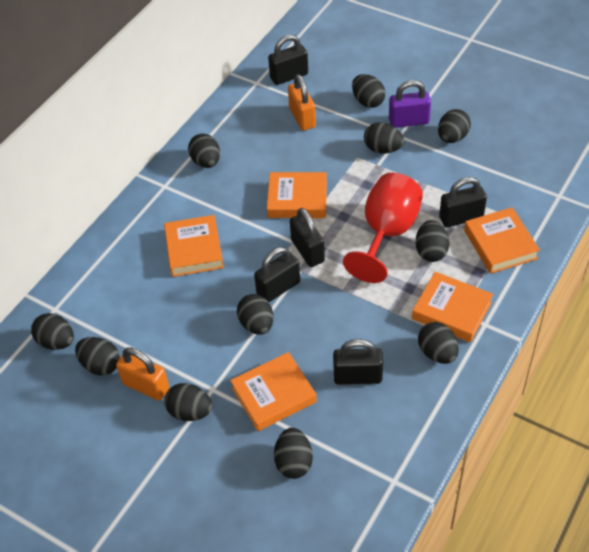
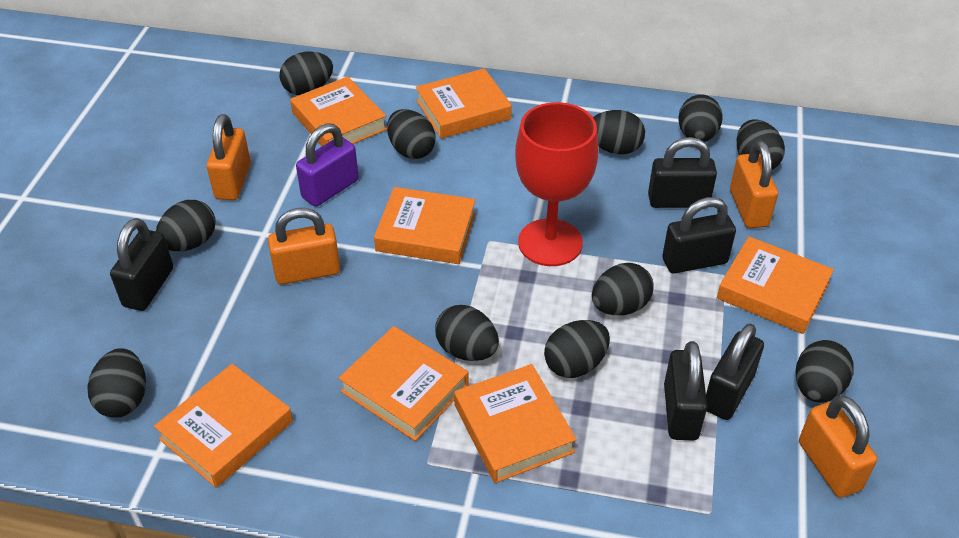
orange book: [164,215,224,277] [230,352,317,431] [267,172,327,218] [412,272,493,343] [464,207,540,274] = 5 -> [154,364,293,488] [290,76,387,146] [338,326,469,441] [374,187,476,264] [416,68,512,139] [454,364,577,483] [717,236,834,334] = 7
orange padlock: [116,347,169,401] [288,74,316,131] = 2 -> [207,114,251,200] [268,208,340,285] [730,140,778,228] [799,395,877,498] = 4

